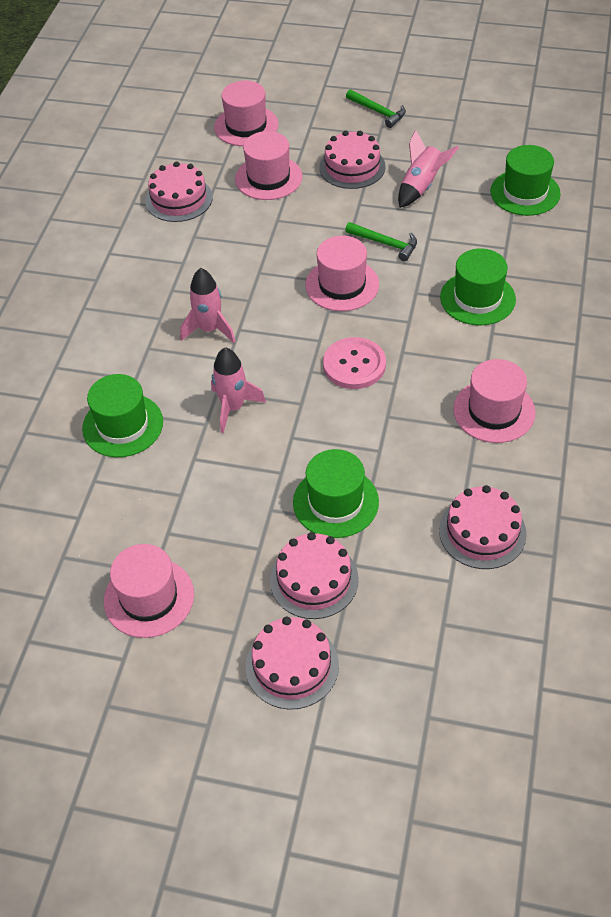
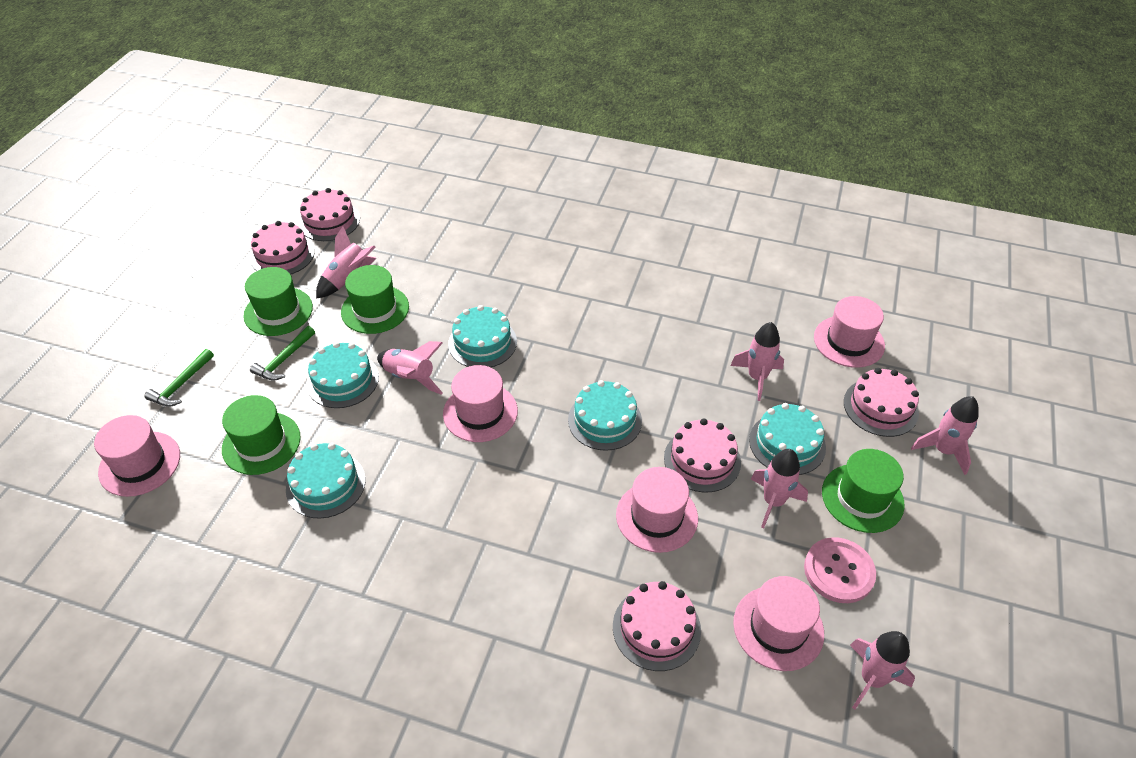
pink rocket: [180,268,236,343] [211,347,266,433] [398,130,459,208] = 3 -> [316,227,377,298] [377,341,443,394] [730,322,784,401] [751,449,808,528] [850,631,915,710] [911,396,979,475] = 6
turquoise cake: none = 0 -> [286,443,366,519] [307,342,379,408] [448,305,517,367] [568,380,642,451] [749,403,826,475] = 5

